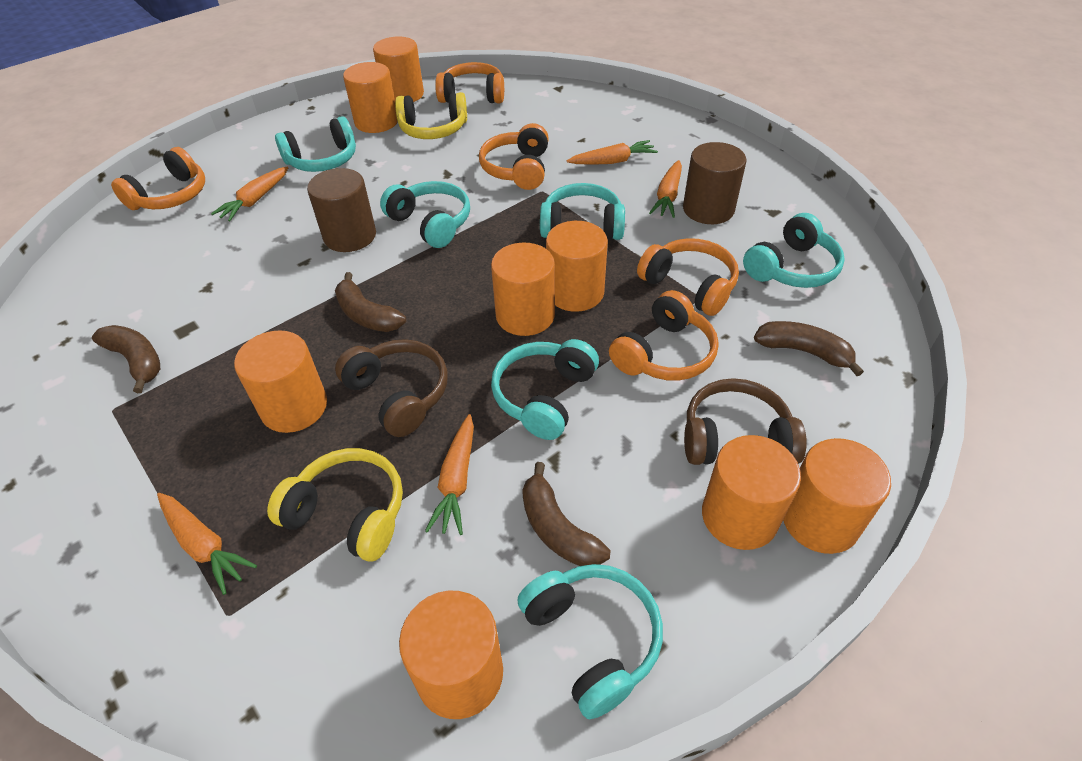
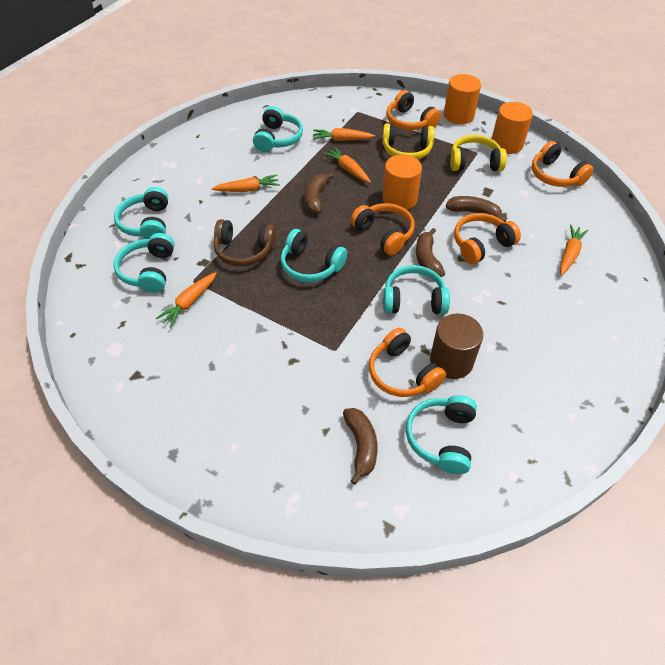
brown cylinder: [307,168,376,252] [683,142,747,224] = 2 -> [430,314,483,379] = 1
brown headphones: [335,339,448,437] [684,378,807,465] = 2 -> [214,219,276,267] = 1
orange cylinder: [234,330,327,433] [343,62,398,133] [373,37,424,102] [399,591,503,719] [491,243,555,336] [546,221,608,312] [702,435,801,550] [783,438,891,554] = 8 -> [382,154,422,210] [444,74,481,124] [492,102,533,154] = 3

